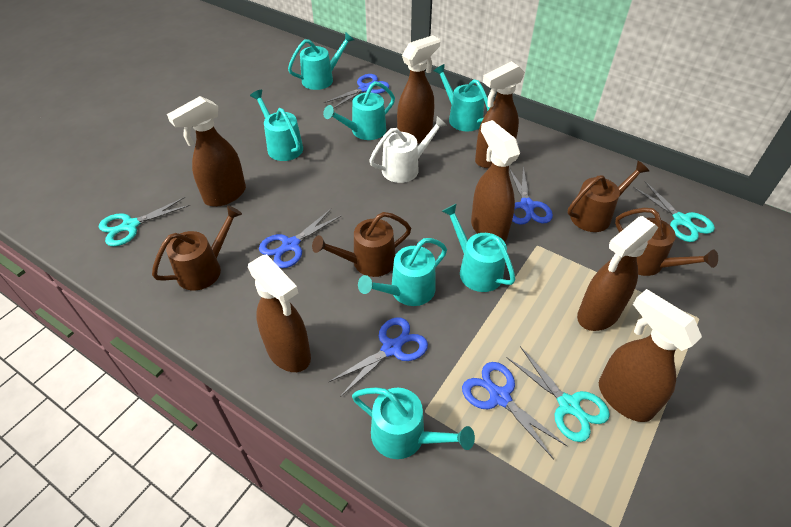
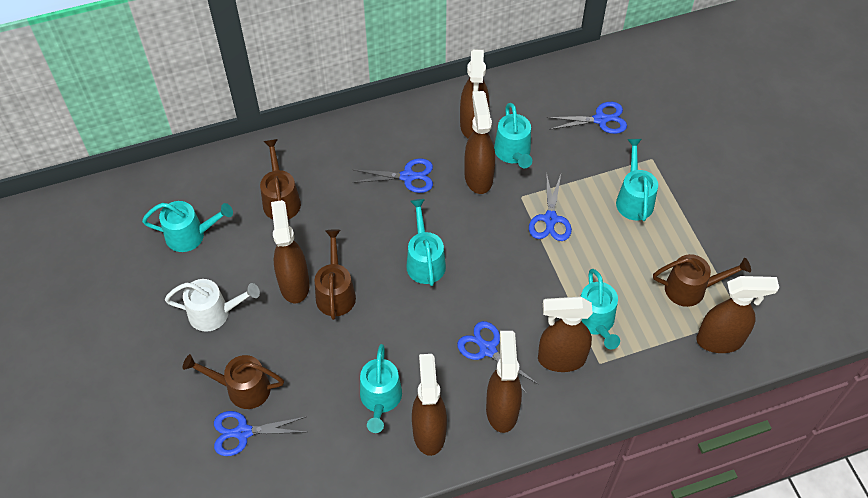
turquoise scissors: [99,197,191,247] [506,346,610,442] [633,181,715,242] = 3 -> none = 0
turquoise watering can: [250,90,303,161] [288,32,354,90] [323,81,395,140] [352,387,475,459] [358,238,447,306] [434,64,490,131] [442,204,515,292] = 7 -> [142,201,233,252] [360,344,402,433] [407,199,446,286] [494,103,532,168] [580,269,620,349] [616,139,658,221] = 6

